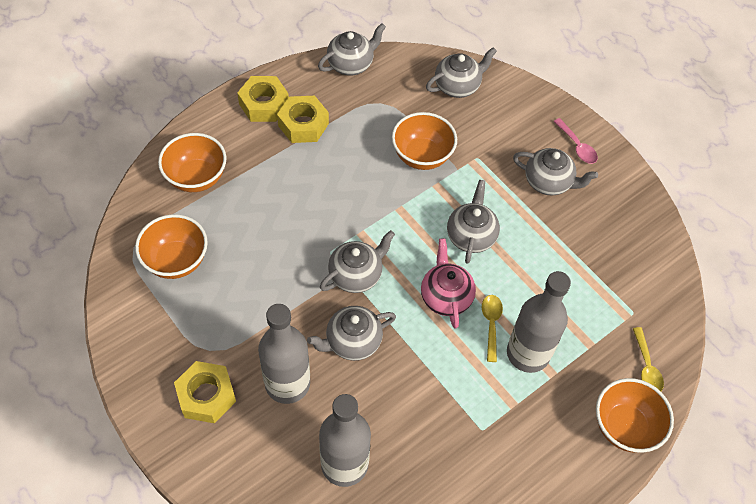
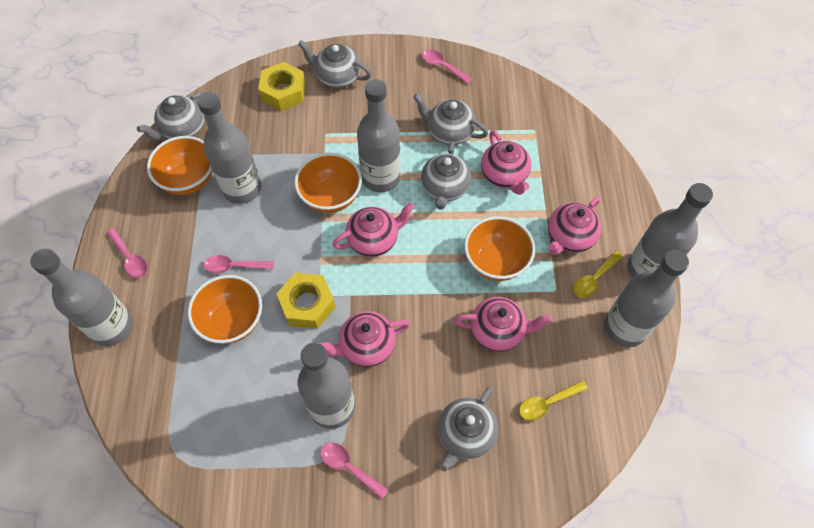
grey bottle: [258,304,310,404] [319,394,371,487] [507,271,571,373] = 3 -> [30,248,133,346] [197,92,261,204] [298,342,355,429] [357,79,400,192] [604,250,689,347] [627,183,713,278] = 6
grey teapot: [307,306,396,361] [318,23,386,75] [320,230,395,293] [426,47,497,98] [447,180,500,264] [513,148,598,195] = 6 -> [137,92,205,140] [298,40,372,88] [413,94,488,145] [421,141,471,210] [438,386,498,472] = 5
pink spoon: [553,118,598,164] = 1 -> [107,228,148,278] [203,255,274,273] [321,442,389,499] [422,49,473,84] = 4
pink teapot: [421,238,476,329] = 1 -> [320,311,410,367] [332,203,415,257] [454,297,552,352] [481,130,531,195] [548,197,601,255] = 5
yellow nut: [174,361,236,423] [237,76,289,122] [277,96,329,143] = 3 -> [258,62,306,111] [277,273,335,329] = 2

